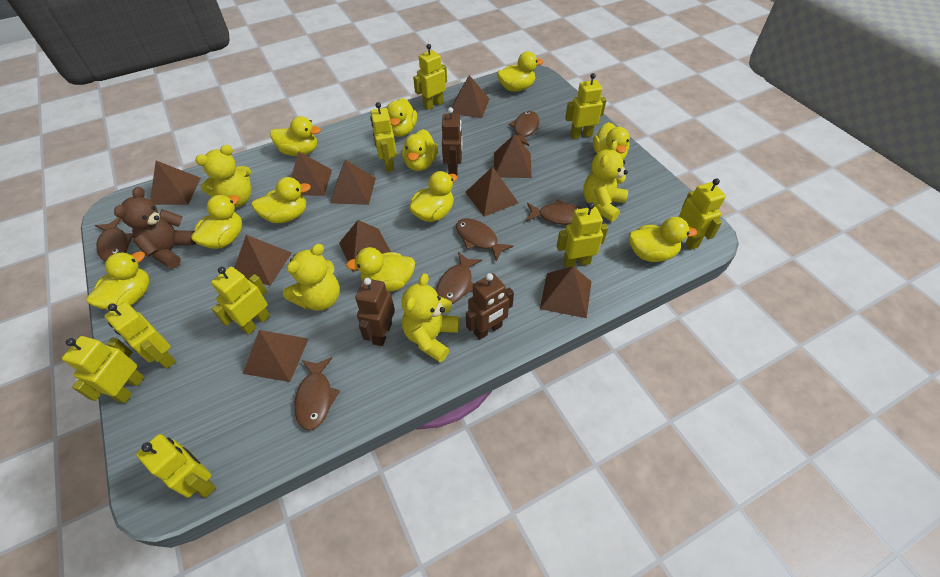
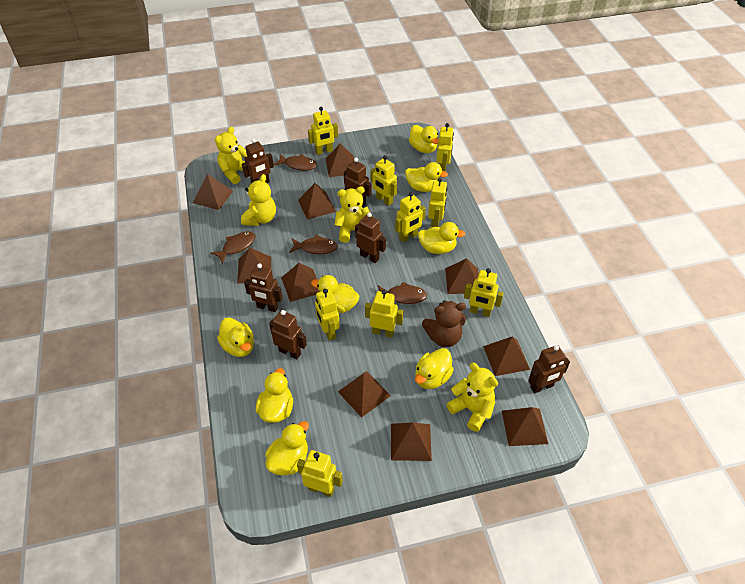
brown fish: [95,218,133,262] [294,357,340,430] [436,252,482,304] [456,218,513,261] [509,111,539,146] [526,199,582,225] = 6 -> [210,231,255,263] [274,154,317,171] [289,235,338,254] [378,282,427,304] = 4
brown robot: [355,278,395,346] [442,107,462,175] [466,273,514,340] = 3 -> [242,138,274,183] [244,263,283,312] [269,310,307,360] [344,158,372,207] [355,212,386,263] [528,345,570,393] = 6
yellow duck: [86,251,149,310] [191,195,242,249] [251,177,311,223] [270,116,321,156] [346,247,415,292] [386,98,417,137] [402,129,438,171] [409,171,457,222] [497,52,543,92] [593,122,630,160] [629,217,697,262] = 11 -> [217,317,254,357] [256,368,293,423] [265,421,309,476] [311,275,359,313] [405,162,448,192] [409,125,439,153] [415,348,454,389] [418,222,465,254] = 8

